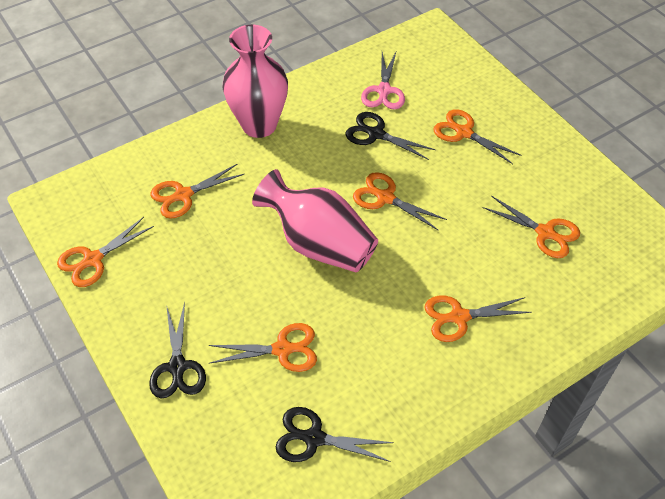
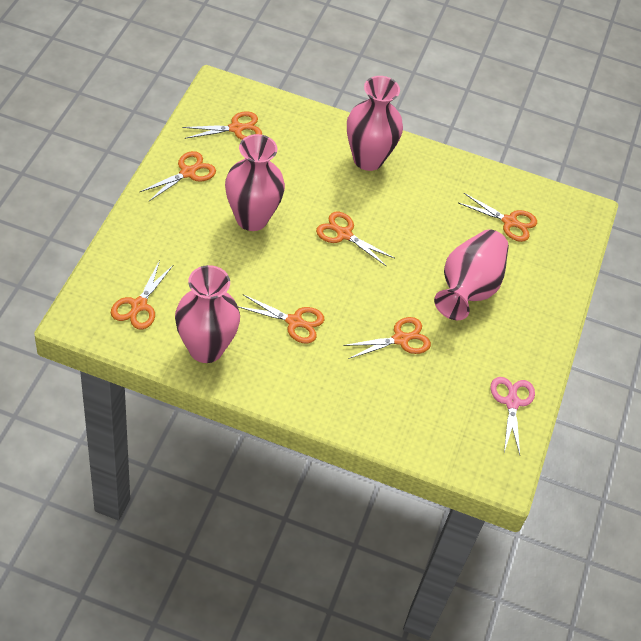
black scissors: [149,302,206,398] [276,407,394,462] [345,112,436,160] = 3 -> none = 0
pink vase: [223,25,288,138] [252,169,378,272] = 2 -> [175,265,240,363] [225,134,285,231] [347,76,403,171] [434,229,509,320] = 4

